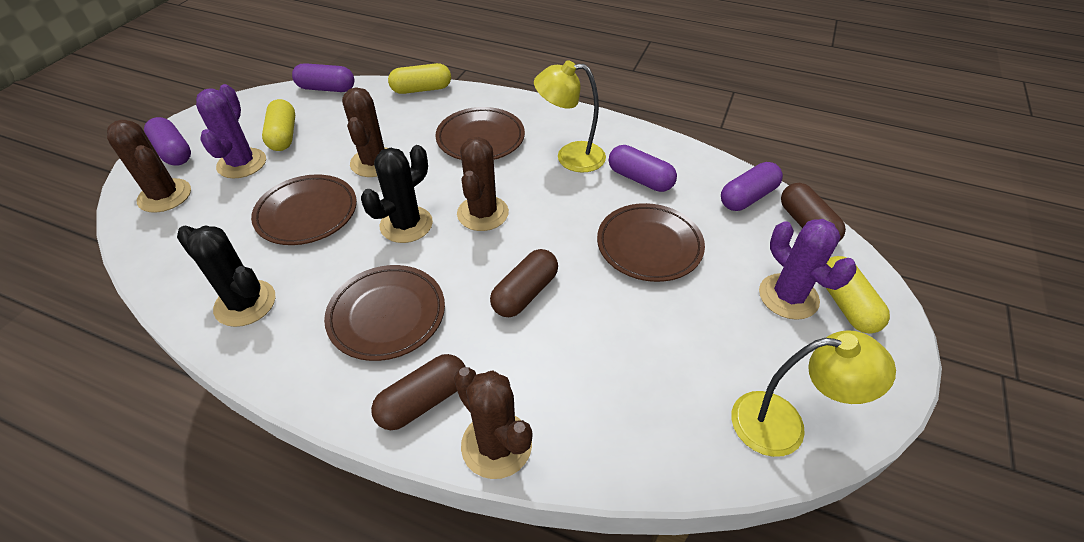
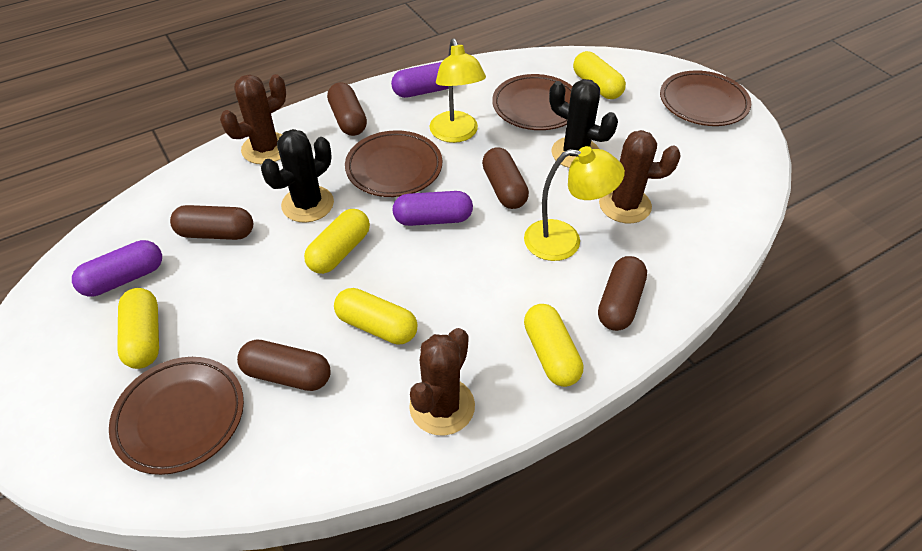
brown cactus: [107,120,191,213] [342,87,388,177] [454,367,532,479] [457,137,509,231] = 4 -> [220,74,286,164] [409,328,475,436] [599,130,681,223] = 3
brown capsule: [371,354,466,430] [490,249,558,317] [781,183,846,241] = 3 -> [170,205,253,240] [237,339,331,391] [327,82,367,136] [482,147,529,209] [598,256,647,331] = 5
purple cactus: [196,84,266,179] [759,219,857,320] = 2 -> none = 0
purple capsule: [144,117,191,165] [292,63,354,92] [609,145,677,192] [721,162,783,211] = 4 -> [72,240,162,297] [391,62,448,98] [392,191,473,226] = 3
yellow capsule: [262,99,295,151] [388,63,451,94] [826,256,890,334] = 3 -> [117,288,159,369] [304,209,370,274] [334,288,417,345] [524,304,583,387] [573,51,626,99] = 5

